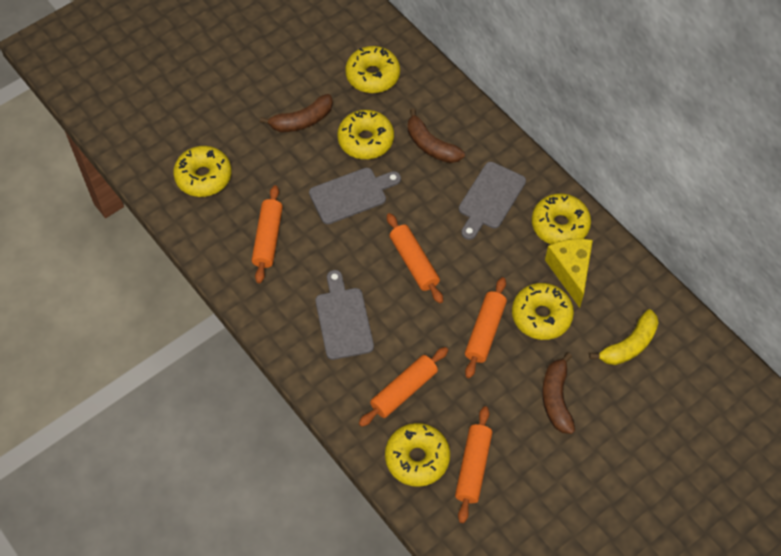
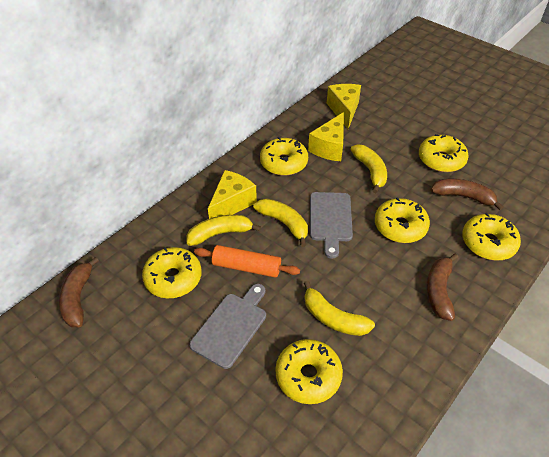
grey cutting board: [309,168,401,224] [316,270,374,360] [459,162,526,240] = 3 -> [189,284,266,369] [310,192,353,259] = 2
orange rolling pin: [252,185,283,283] [359,347,448,427] [387,213,443,303] [455,406,492,523] [465,277,507,378] = 5 -> [194,245,300,278] = 1
yellow banana: [589,309,659,365] = 1 -> [187,215,261,246] [253,199,308,247] [304,281,375,336] [350,144,387,193] = 4
yellow cheese: [545,239,593,308] = 1 -> [208,170,257,219] [308,112,344,161] [327,84,361,129] = 3

